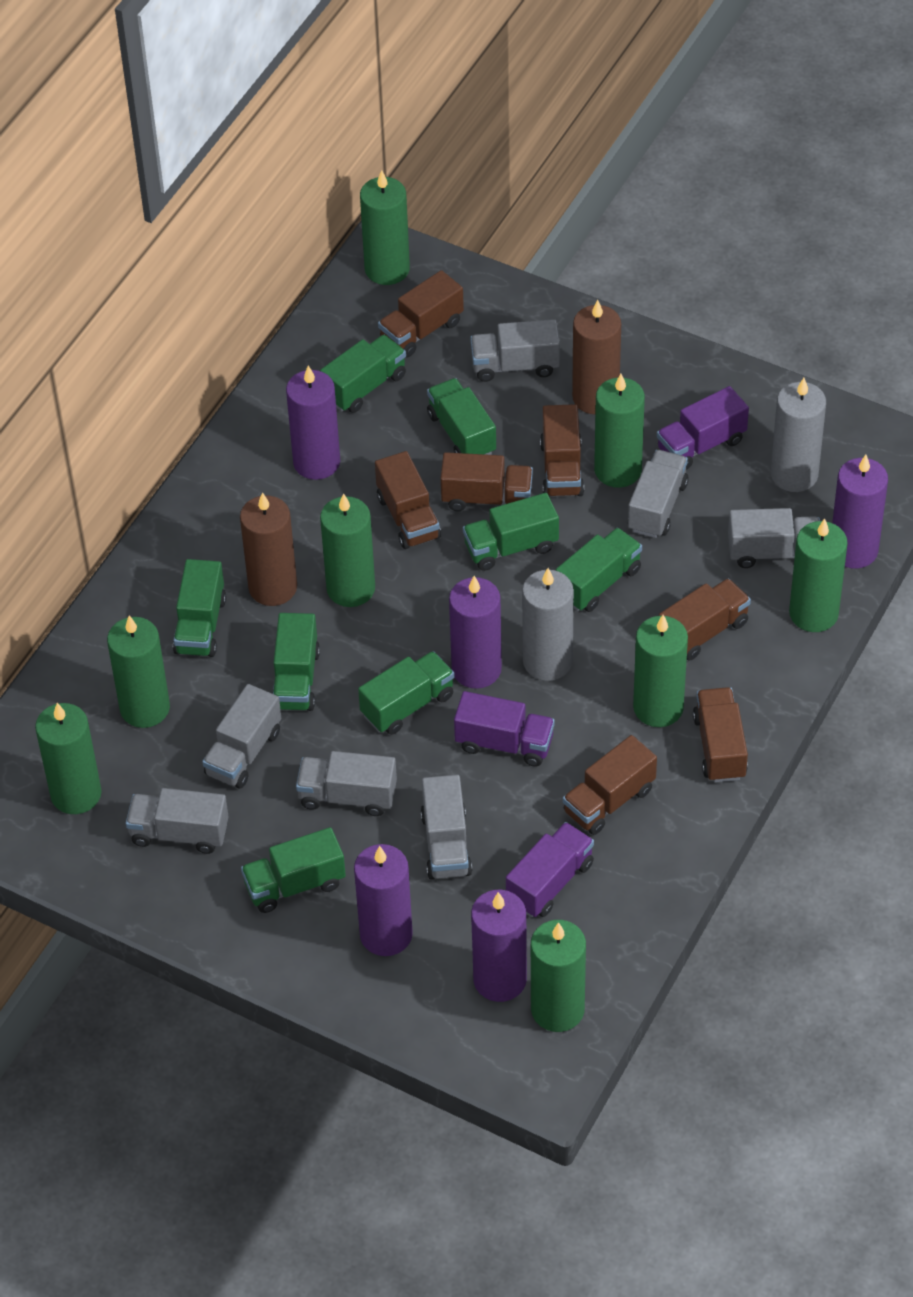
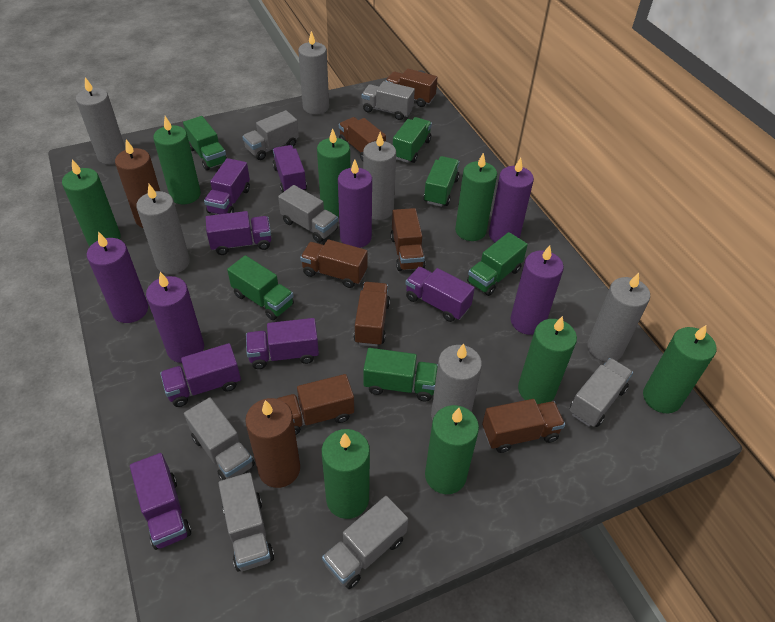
green truck: [173,559,226,657] [241,827,346,913] [272,613,320,711] [320,335,406,413] [358,651,455,735] [427,378,496,455] [463,493,559,571] [556,528,642,612] = 8 -> [183,116,227,171] [227,255,294,320] [363,348,438,401] [393,117,432,163] [424,156,460,207] [467,232,528,296] = 6
grey candle: [522,568,574,681] [771,378,826,492] = 2 -> [76,77,126,165] [136,184,190,274] [298,31,329,115] [363,132,396,220] [431,344,482,420] [587,273,650,362] = 6
purple truck: [454,691,555,767] [506,822,594,917] [657,386,749,470] = 3 -> [130,453,191,550] [160,343,241,407] [204,158,250,214] [206,211,271,255] [246,318,319,369] [273,145,307,193] [405,267,475,322] = 7

